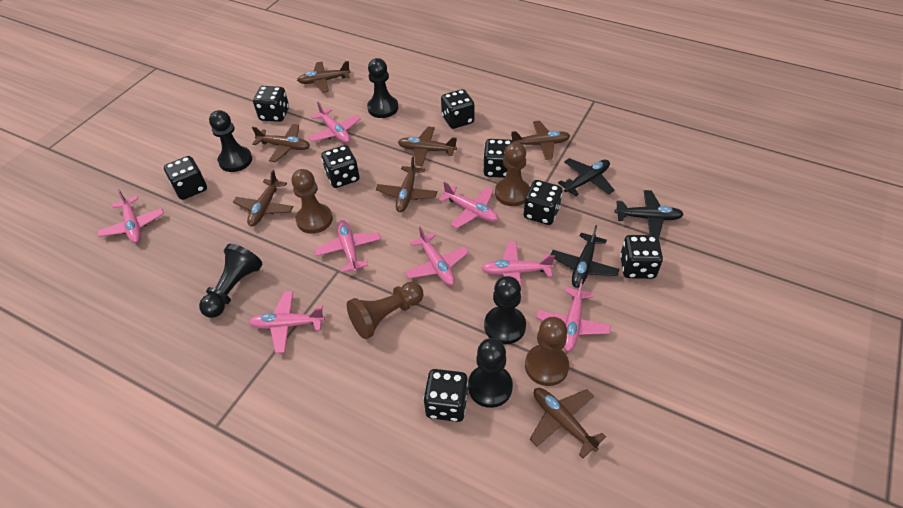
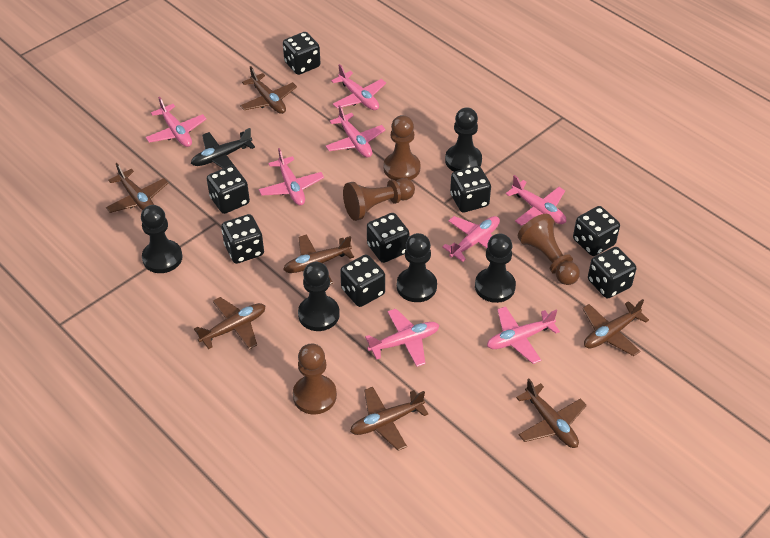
black plane: [551,225,619,288] [558,158,615,196] [615,190,684,238] = 3 -> [191,128,255,169] = 1

